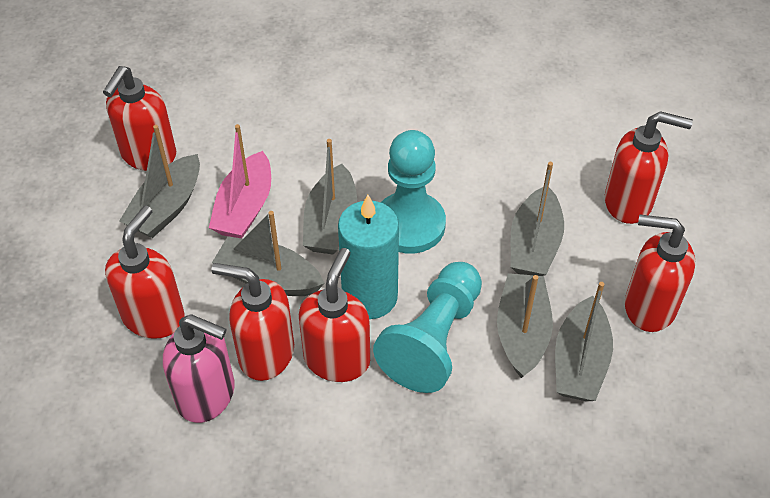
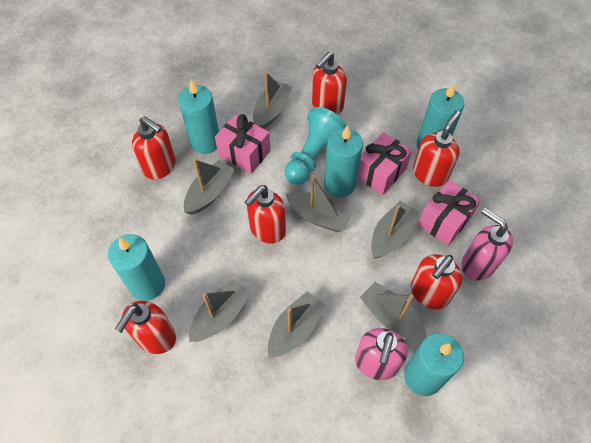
grey boat: [119,125,200,238] [212,211,325,296] [303,139,357,255] [497,273,553,378] [511,162,564,276] [555,282,613,401] = 6 -> [184,159,235,215] [189,279,251,342] [253,72,292,129] [268,291,326,358] [286,175,352,232] [360,282,427,342] [371,201,419,259] = 7
pink boat: [209,124,271,238] = 1 -> none = 0
pink gift: none = 0 -> [215,114,270,174] [357,132,412,195] [418,180,481,246] = 3
pink soap dispenser: [163,314,235,423] = 1 -> [355,328,408,380] [461,208,513,281] = 2
turquoise candle: [338,195,399,319] = 1 -> [108,234,165,301] [178,80,219,154] [324,125,363,197] [404,333,464,396] [417,83,464,150] = 5
turquoise pawn: [373,262,482,393] [381,130,446,254] = 2 -> [285,107,347,185] = 1

